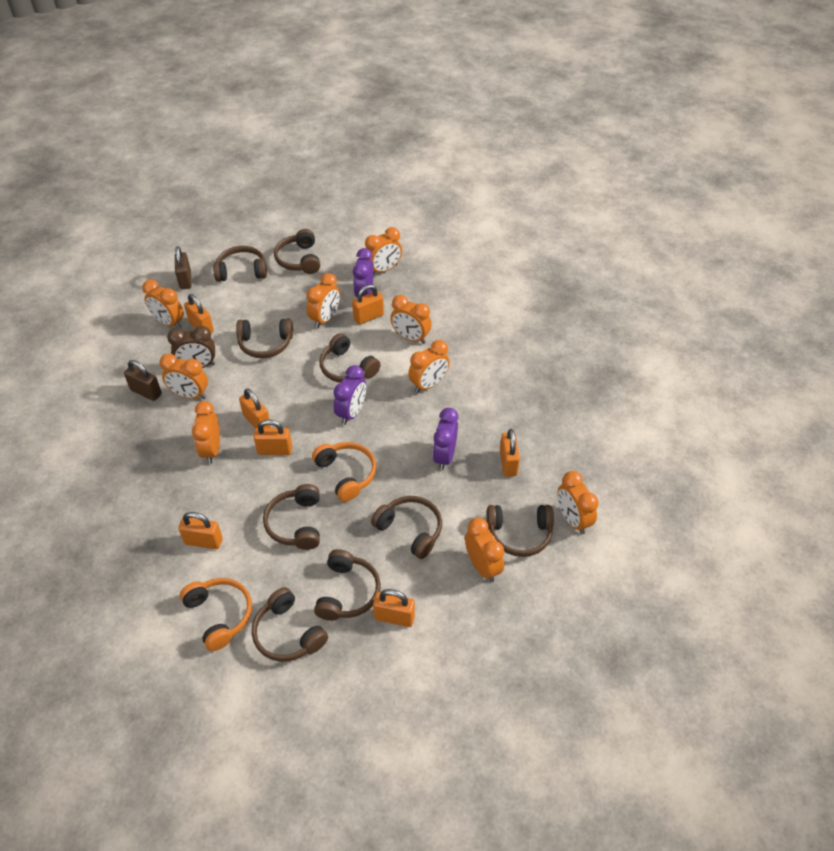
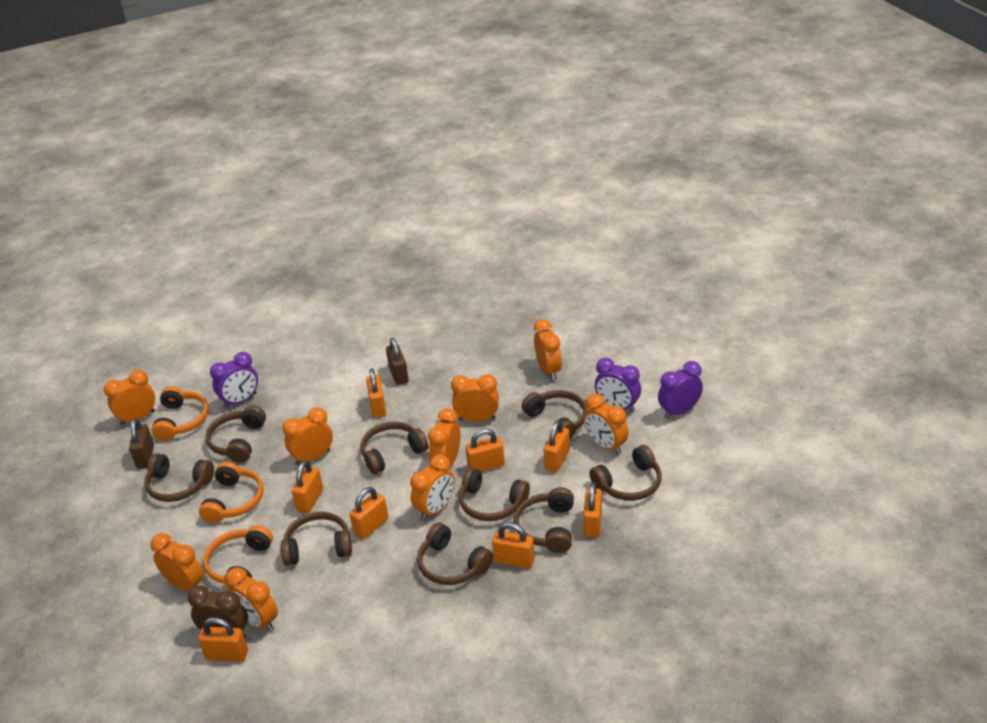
orange headphones: [180,578,252,651] [312,442,376,502] = 2 -> [152,386,209,441] [199,462,264,523] [203,525,273,588] = 3
orange padlock: [178,512,223,549] [184,294,214,333] [239,388,271,428] [254,419,292,455] [352,285,384,325] [373,589,415,627] [500,429,520,477] = 7 -> [198,617,248,662] [292,460,323,513] [349,487,388,539] [366,369,386,418] [466,429,505,472] [492,522,535,568] [544,420,570,472] [583,483,602,537] = 8

